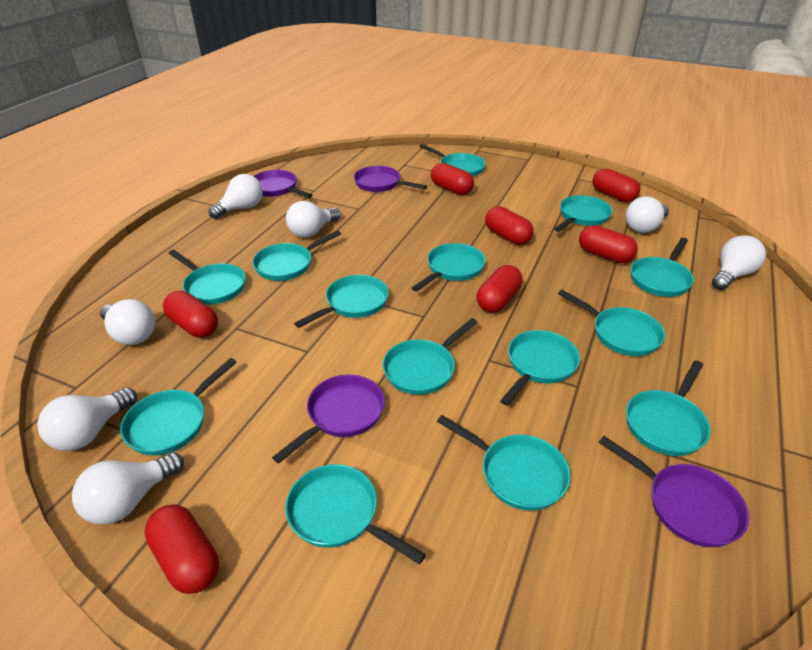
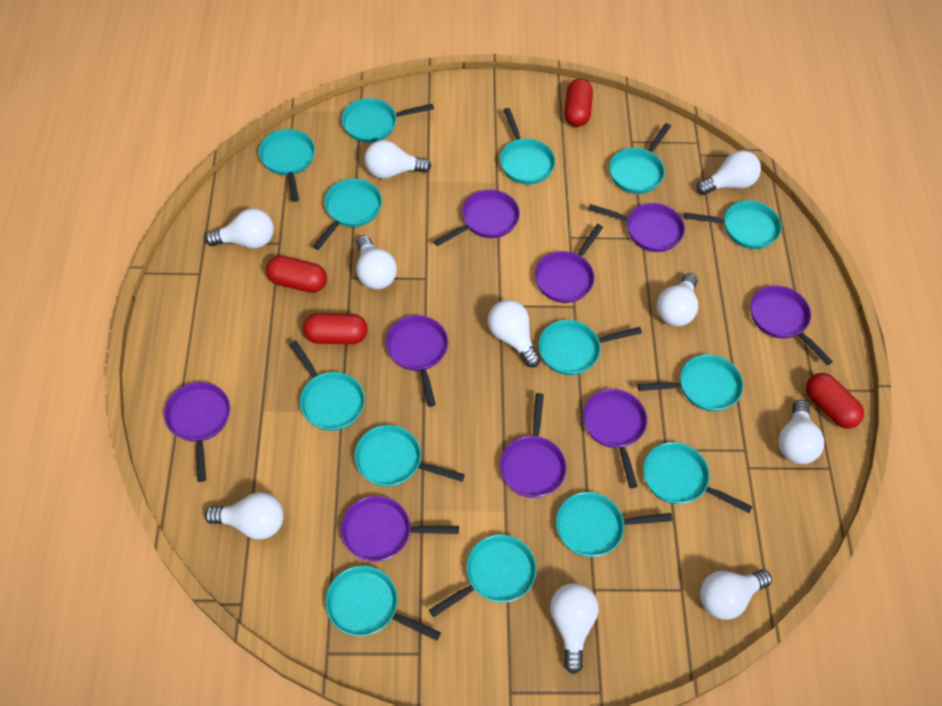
purple pan: [254,170,312,198] [272,374,385,463] [354,166,427,192] [599,436,749,547] = 4 -> [164,382,230,482] [341,496,459,562] [386,315,448,407] [434,190,520,246] [500,393,566,498] [535,224,603,303] [583,389,647,488] [588,203,685,252] [751,285,833,365] = 9
red capsule: [145,504,219,594] [163,291,218,338] [431,163,474,195] [477,265,523,313] [485,206,534,245] [579,225,638,263] [593,168,640,202] = 7 -> [266,256,327,293] [303,313,368,344] [564,79,593,127] [806,373,864,428] = 4
white light bulb: [37,387,137,451] [72,452,184,525] [100,299,156,345] [209,174,263,219] [286,201,341,238] [625,196,669,233] [712,235,766,290] = 7 -> [204,492,284,539] [205,208,274,248] [356,235,397,289] [364,140,431,179] [488,300,540,367] [550,583,599,674] [657,273,698,326] [697,150,761,195] [700,569,772,620] [778,400,824,464] = 10

